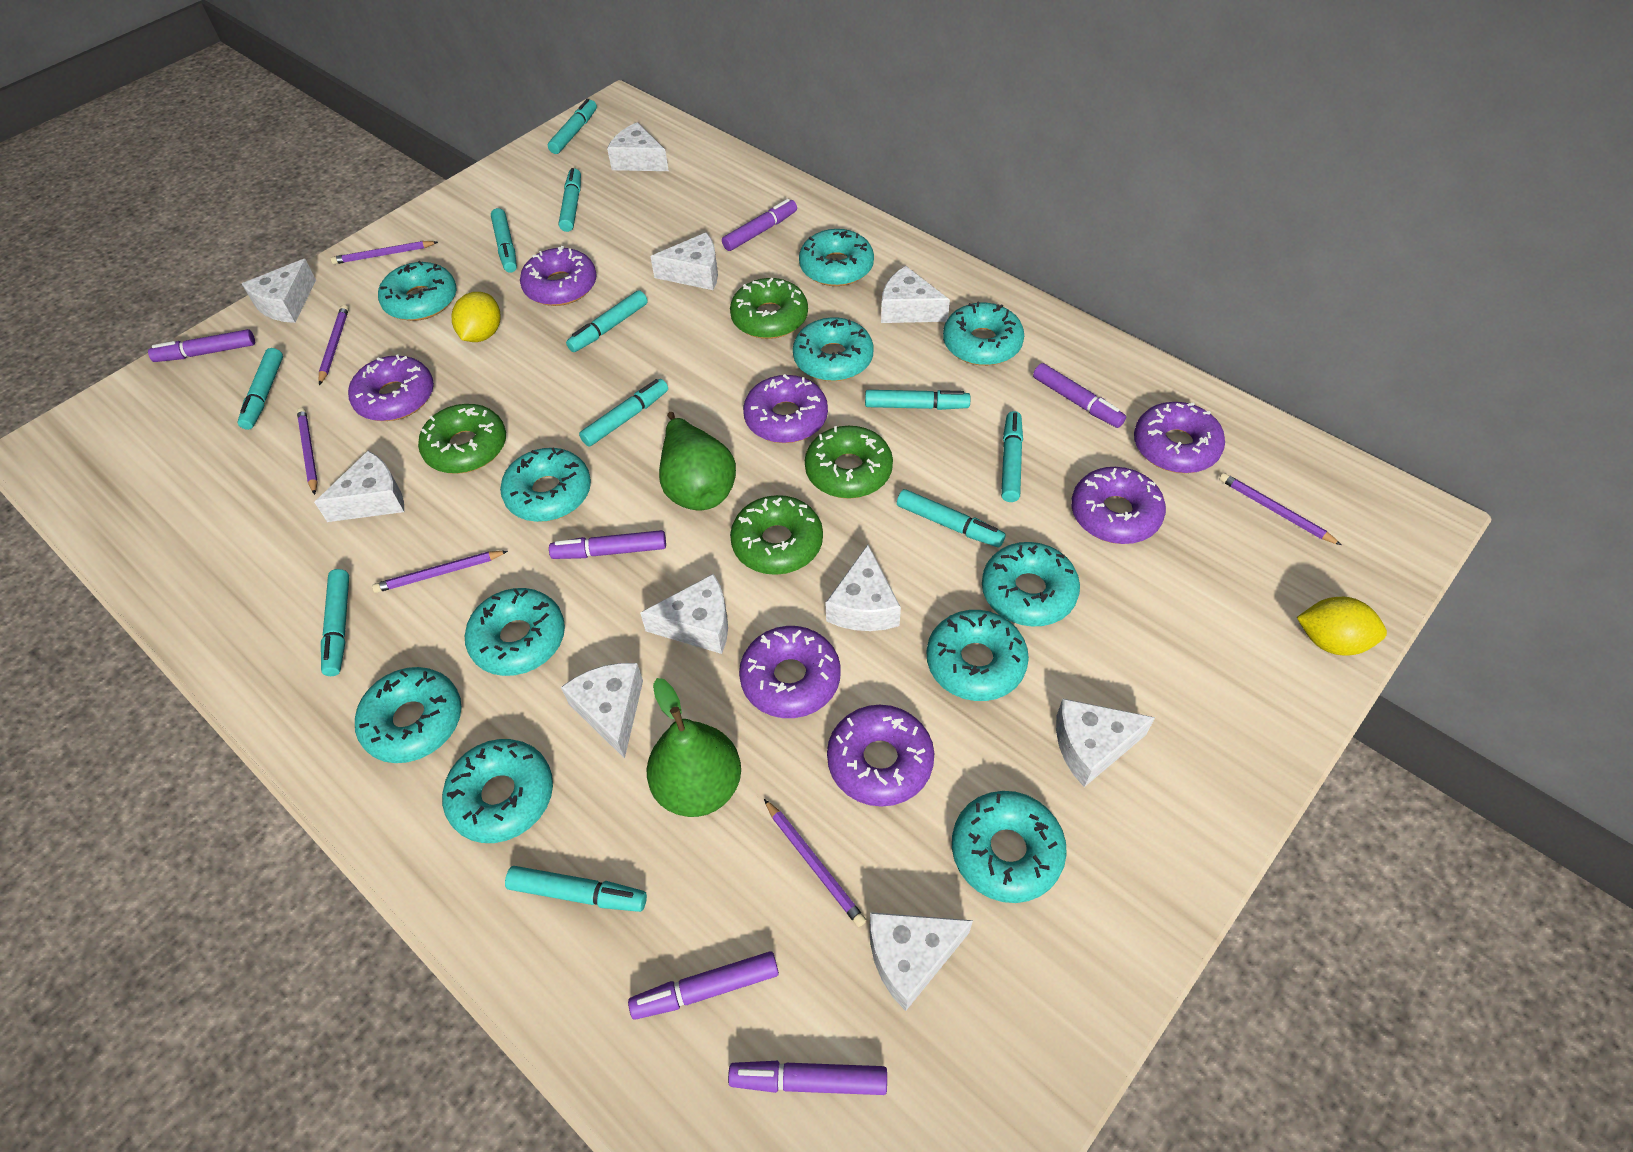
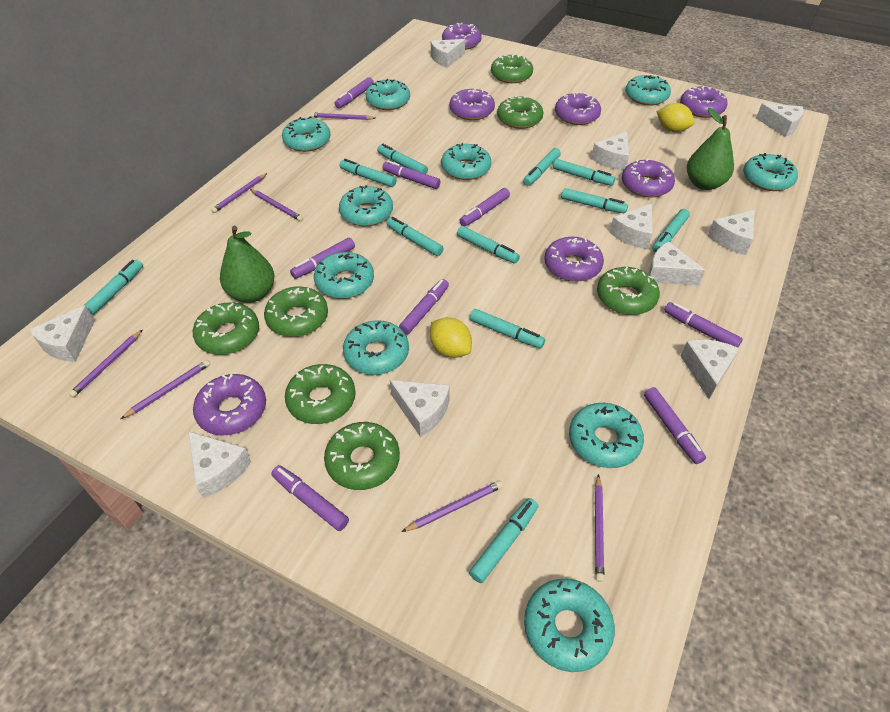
green donut: [418,404,506,474] [730,278,808,339] [730,495,823,575] [805,426,893,499] = 4 -> [193,302,259,355] [264,287,328,337] [285,364,356,424] [324,422,400,490] [491,54,533,83] [497,95,544,129] [597,267,660,315] = 7
purple marker: [148,329,255,362] [549,530,666,559] [628,951,779,1020] [722,199,797,251] [728,1061,887,1095] [1033,363,1126,428] = 6 -> [271,465,349,531] [290,238,355,279] [335,77,374,108] [382,160,441,189] [399,279,449,335] [459,188,510,226] [644,387,706,464] [664,302,743,347] = 8
purple pencil: [297,408,318,495] [318,305,349,385] [330,241,438,264] [372,551,508,593] [764,799,866,927] [1219,473,1341,545] = 6 -> [69,330,142,398] [121,360,210,419] [211,173,267,213] [250,189,303,221] [310,113,375,120] [402,481,503,532] [595,474,604,582] = 7
turquoise donut: [355,667,462,763] [378,261,457,321] [442,739,553,843] [465,588,565,676] [500,447,591,522] [793,317,874,381] [799,229,874,286] [927,610,1029,701] [943,301,1024,366] [952,791,1067,903] [982,542,1080,627] = 11 -> [282,116,330,152] [314,252,374,299] [339,185,393,226] [343,320,409,375] [366,79,410,110] [441,143,491,180] [524,579,615,672] [569,403,644,468] [626,75,671,105] [743,153,798,191] = 10

